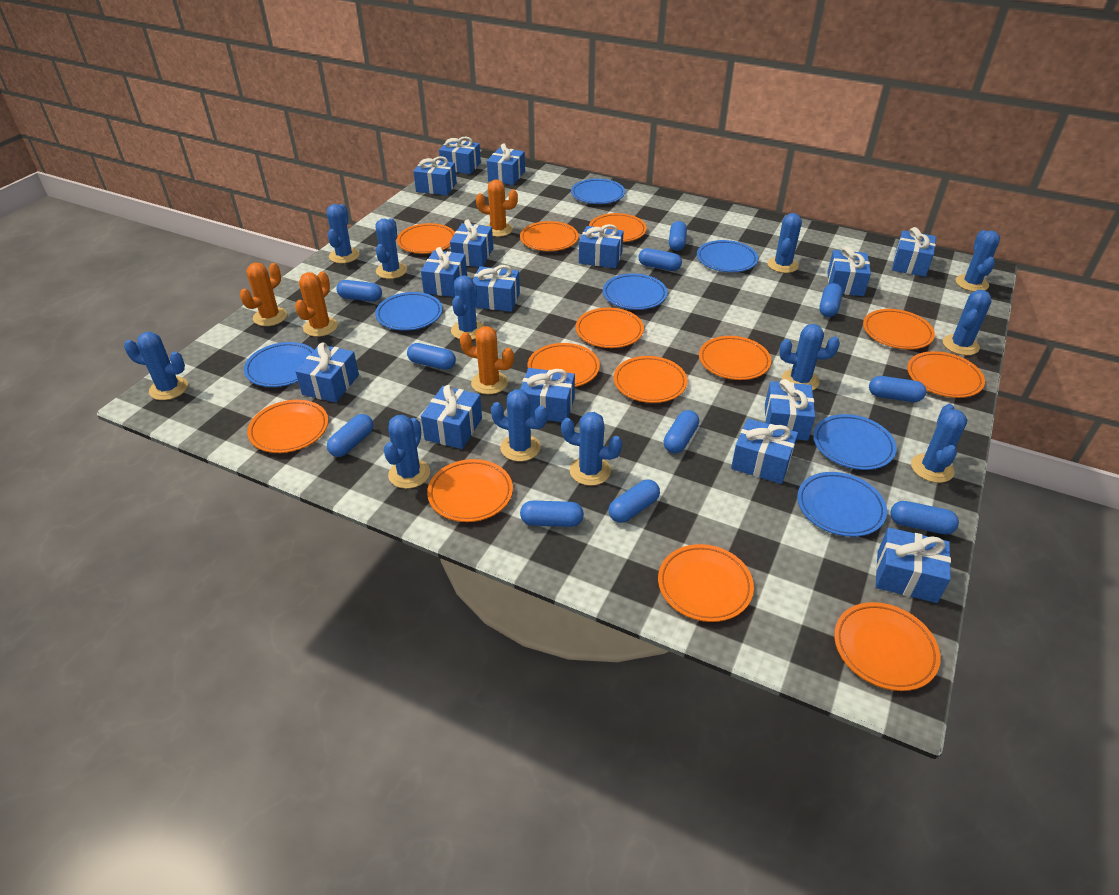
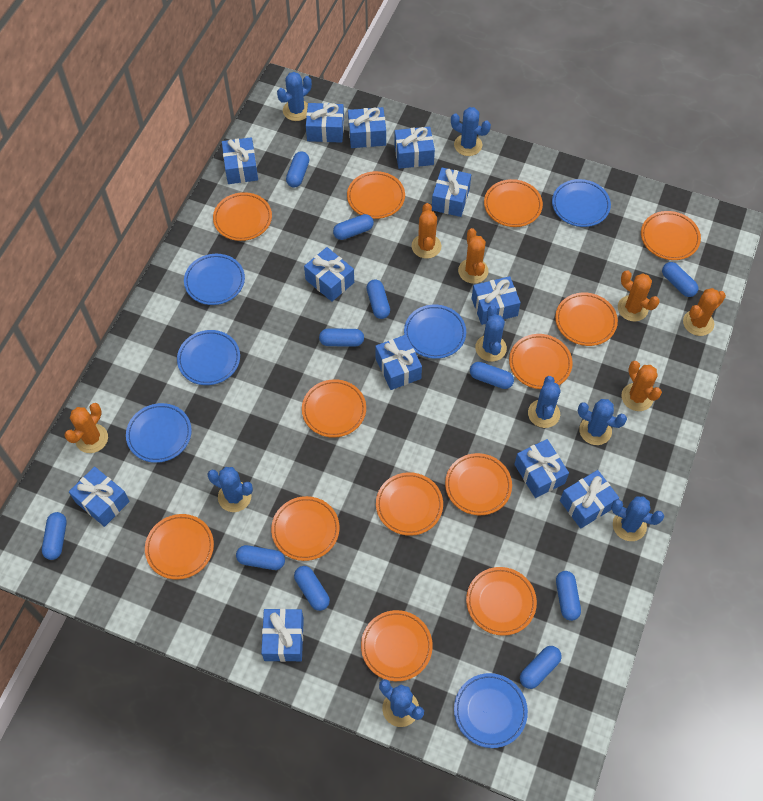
blue cactus: [124,332,188,400] [327,204,360,263] [376,218,407,279] [384,415,430,489] [451,275,484,340] [491,389,548,461] [561,412,622,486] [768,213,802,273] [779,324,840,391] [911,404,967,483] [943,290,992,355] [955,230,1000,292] = 12 -> [208,467,253,512] [277,72,312,121] [379,679,424,727] [451,107,491,156] [475,306,507,362] [528,376,561,428] [578,399,627,445] [611,496,664,541] = 8
blue gift: [295,343,359,403] [413,156,457,195] [421,247,467,297] [421,385,482,449] [439,137,481,174] [450,219,493,267] [473,265,520,312] [487,144,525,185] [520,368,575,422] [579,224,624,268] [731,418,798,484] [765,379,815,441] [827,246,871,296] [875,527,951,603] [892,227,936,277] = 15 -> [69,466,130,527] [222,137,258,184] [261,609,304,662] [304,247,354,302] [306,103,344,143] [348,107,386,148] [375,335,422,390] [394,127,435,169] [432,168,471,217] [472,276,521,325] [514,439,569,498] [560,470,619,529] = 12
blue plate: [244,342,314,387] [375,292,442,331] [571,179,625,204] [603,274,667,310] [697,240,758,272] [797,472,887,537] [813,414,897,470] = 7 -> [126,403,192,463] [177,330,240,385] [184,254,245,305] [404,305,466,359] [454,673,528,748] [552,179,611,227] = 6
orange cactus: [240,263,287,326] [295,271,338,337] [460,326,514,394] [476,179,518,237] = 4 -> [64,403,108,453] [412,203,441,259] [458,228,489,284] [618,270,659,321] [621,361,662,411] [683,288,726,336] = 6

